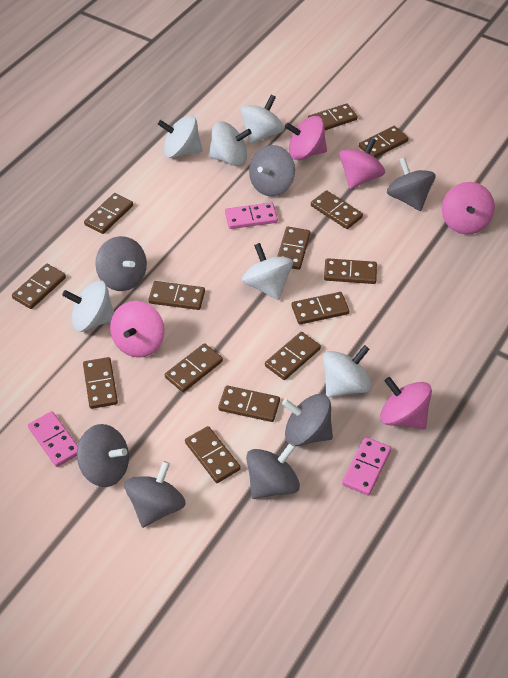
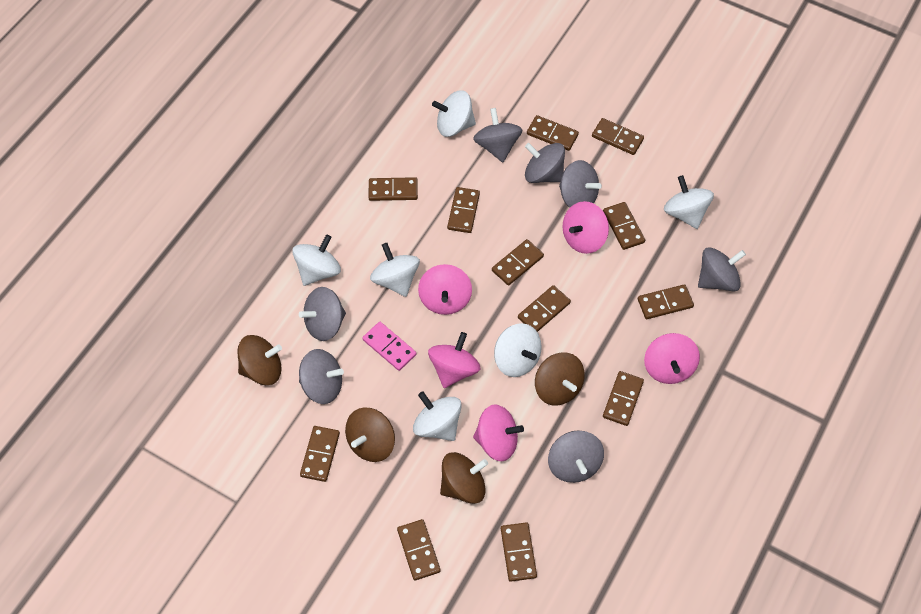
brown domino: [12,264,66,309] [83,357,118,409] [84,193,133,234] [148,281,205,310] [165,343,223,392] [185,426,241,483] [218,385,280,422] [265,332,321,380] [277,227,311,270] [291,292,349,325] [308,103,358,130] [311,190,363,229] [324,258,377,284] [359,126,409,158] = 14 -> [300,426,340,482] [369,177,418,201] [397,519,440,580] [447,187,480,233] [492,239,544,285] [501,522,537,582] [518,285,571,332] [527,115,579,151] [592,118,644,155] [603,202,645,250] [603,371,644,426] [638,284,694,319] = 12
brown spinning top: none = 0 -> [237,335,282,385] [345,408,395,462] [440,452,488,504] [535,352,584,406] = 4
pink domino: [28,411,78,467] [225,202,278,229] [342,437,391,496] = 3 -> [362,322,417,371] = 1

